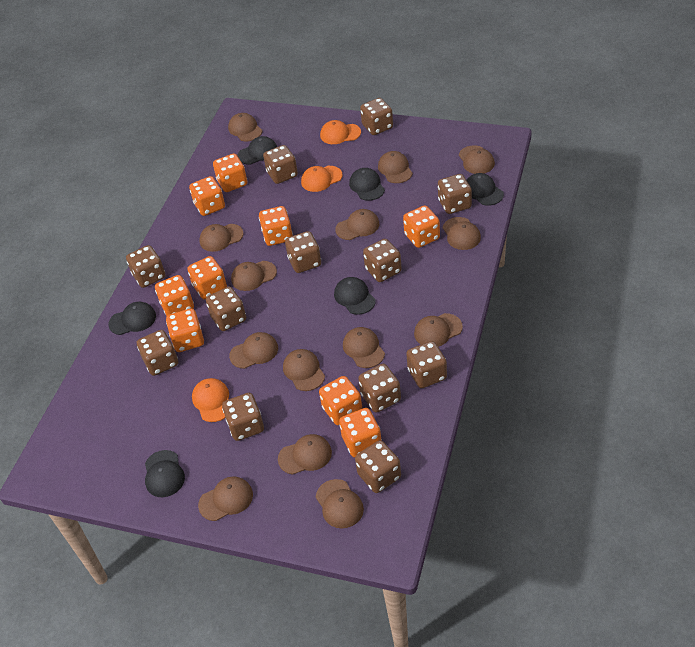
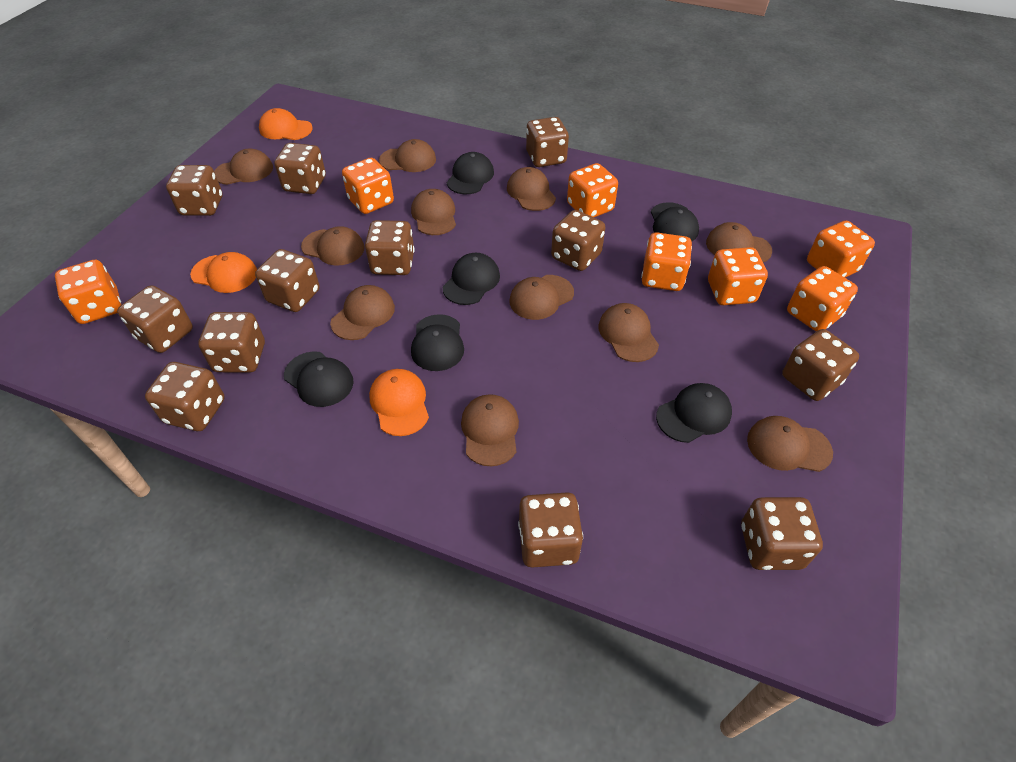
brown cap: [198,476,253,521] [199,224,243,252] [228,113,262,141] [229,332,278,369] [231,261,277,291] [278,434,332,475] [283,349,325,391] [316,479,364,528] [335,209,379,240] [343,327,385,368] [378,151,413,183] [414,313,463,347] [443,217,481,250] [459,145,495,174] = 14 -> [214,149,273,185] [301,226,365,266] [330,285,395,340] [379,139,436,172] [411,189,456,235] [461,394,519,466] [507,167,556,211] [510,275,574,320] [598,303,659,362] [706,222,772,263] [747,416,833,472] = 11
orange dice: [155,275,194,316] [166,308,204,352] [188,256,227,299] [189,176,225,216] [213,153,247,192] [259,206,293,246] [319,376,363,425] [339,408,382,458] [403,206,440,248] = 9 -> [55,260,121,324] [342,158,394,214] [567,163,618,217] [641,232,692,291] [708,247,768,305] [787,266,858,332] [807,221,875,278] = 7

